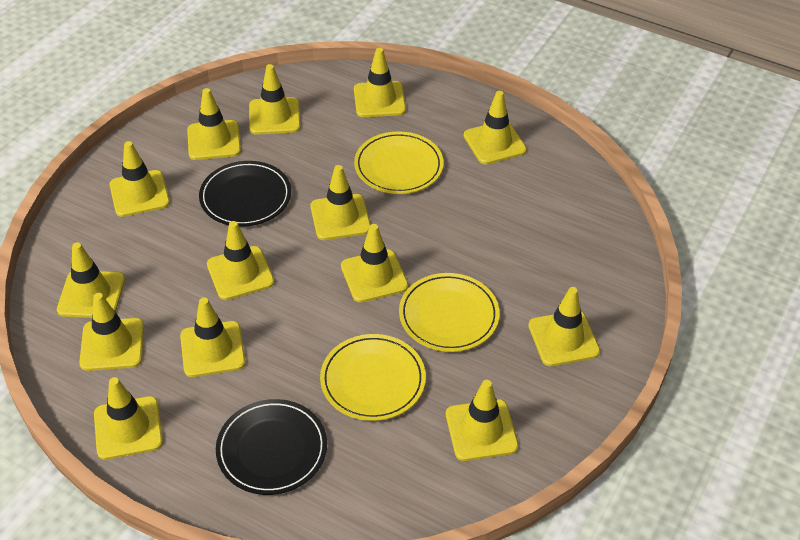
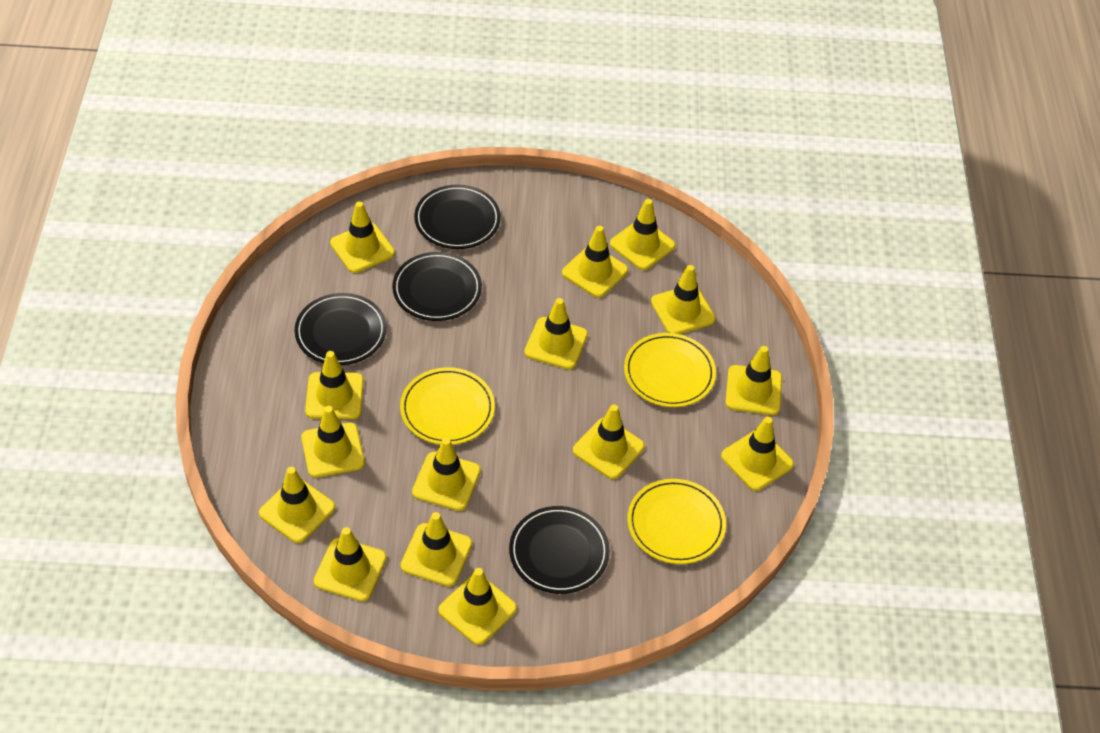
black plate: [199,161,291,227] [216,399,327,495] = 2 -> [295,293,387,365] [392,252,482,321] [414,185,501,249] [509,506,610,594] = 4
yellow traffic cone: [57,242,125,318] [79,293,144,371] [94,377,163,460] [110,141,170,217] [180,297,245,377] [187,88,241,160] [207,221,274,300] [249,64,300,135] [310,165,371,240] [341,224,408,303] [354,48,406,117] [446,380,519,461] [464,91,527,164] [528,287,600,366] = 14 -> [259,467,335,543] [301,406,365,478] [305,351,364,419] [314,527,387,602] [330,201,395,273] [401,512,472,586] [412,438,481,511] [438,568,517,645] [524,298,588,369] [562,226,628,298] [573,404,645,479] [610,199,676,270] [651,265,716,334] [721,417,794,491] [725,346,782,415] = 15

